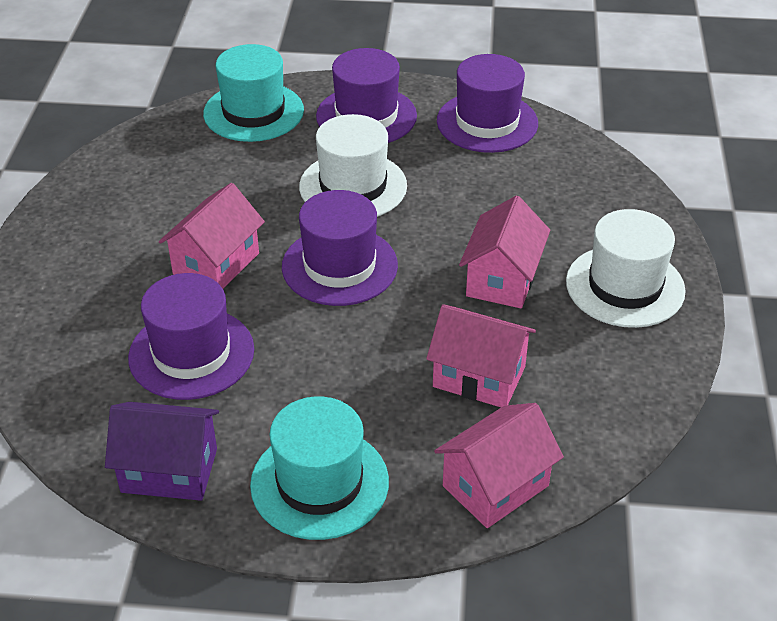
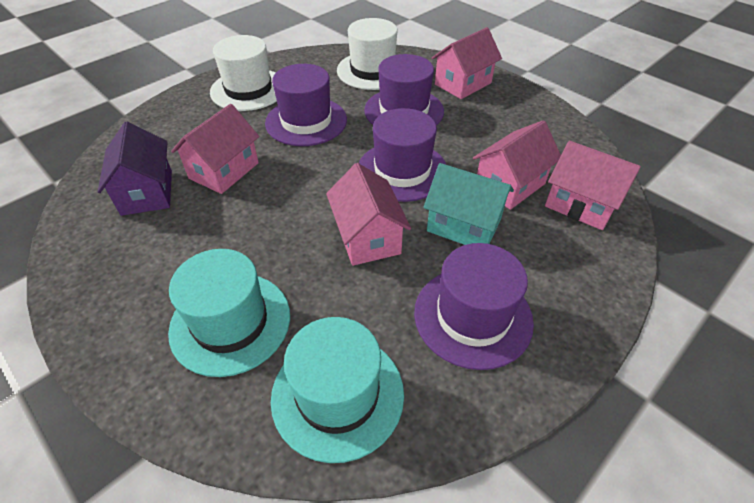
pink house: [159,183,265,289] [426,304,536,407] [434,403,564,528] [459,196,550,308] = 4 -> [171,104,259,194] [326,163,411,266] [432,27,502,99] [473,120,561,210] [545,141,641,230] = 5
turquoise house: none = 0 -> [423,163,514,245] = 1

